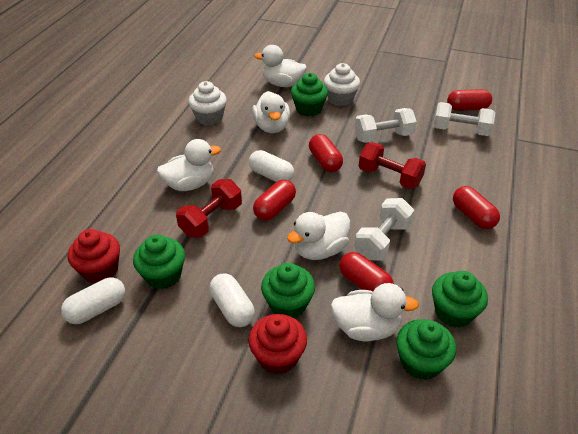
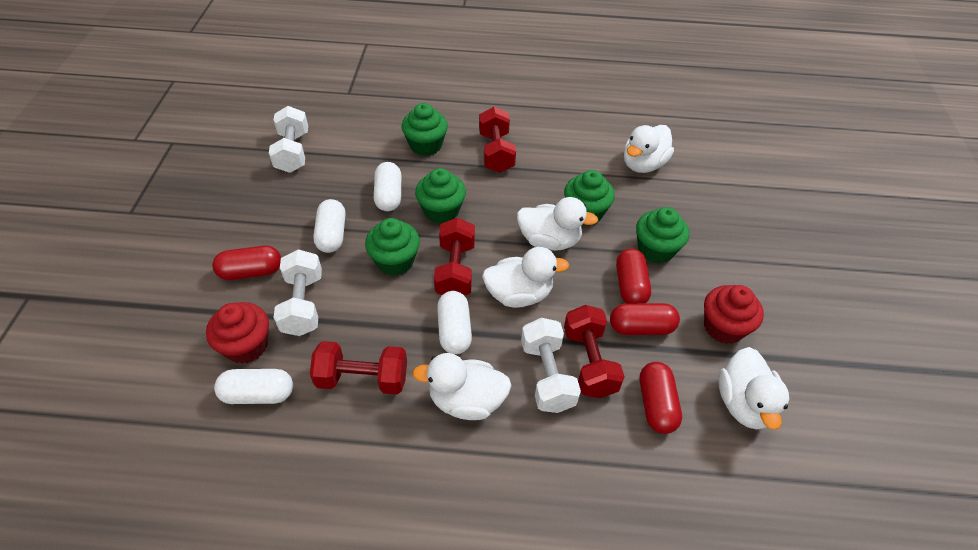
red capsule: [253,180,296,221] [309,134,343,172] [339,252,394,291] [447,89,492,111] [453,186,500,229] = 5 -> [212,245,281,280] [610,303,680,335] [616,249,651,303] [640,362,682,434] = 4
red dumbbell: [176,179,242,238] [359,142,426,189] = 2 -> [310,341,407,395] [434,218,475,296] [479,107,516,173] [564,305,625,398] = 4
white capsule: [61,277,125,324] [209,273,255,327] [249,150,294,182] = 3 -> [214,369,293,404] [313,199,345,253] [374,162,401,211] [437,291,472,354] = 4
white cupcake: [189,81,227,126] [324,63,360,106] = 2 -> none = 0

